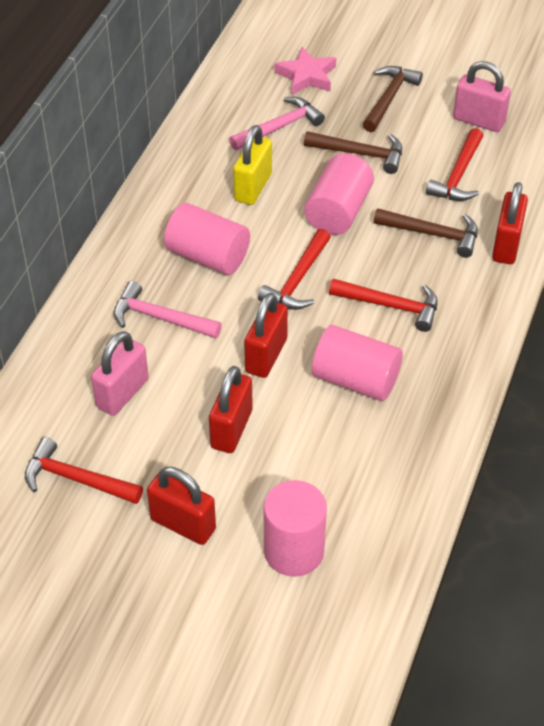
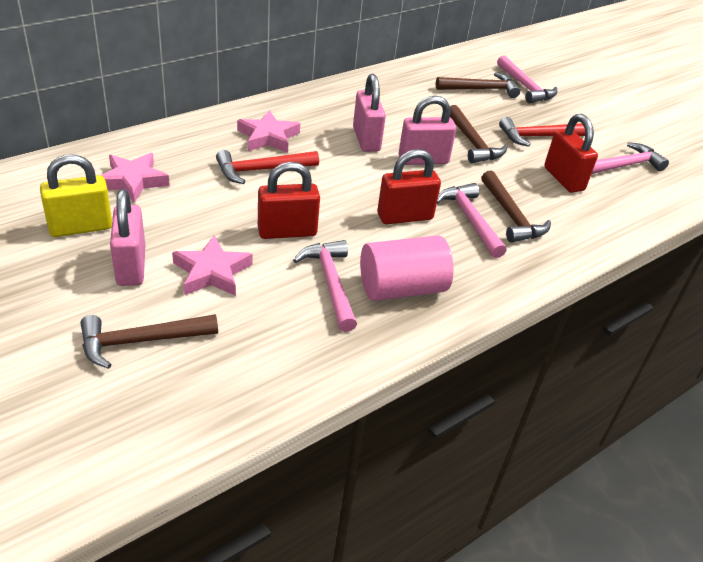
brown hammer: [304,131,402,174] [363,66,423,132] [374,208,478,258] = 3 -> [81,314,218,369] [436,72,520,98] [450,105,507,163] [481,170,551,243] = 4
pink cylinder: [164,203,250,275] [264,480,327,577] [305,153,374,235] [312,325,403,401] = 4 -> [360,235,454,301] = 1
pink hammer: [114,281,222,338] [229,97,325,150] = 2 -> [293,240,357,332] [437,183,507,258] [497,55,557,104] [592,142,669,174] = 4
pink padlock: [91,331,149,416] [453,61,511,132] = 2 -> [110,189,145,286] [353,74,386,152] [398,96,456,165] = 3
pink star: [274,47,336,95] = 1 -> [101,153,170,203] [172,235,252,296] [237,110,300,153] = 3
red hammer: [25,437,143,504] [258,229,331,310] [329,278,438,332] [426,128,483,201] = 4 -> [216,150,319,184] [499,117,585,147] = 2
red padlock: [147,467,216,545] [209,366,253,453] [244,293,288,378] [492,182,528,264] = 4 -> [258,162,320,239] [377,149,441,224] [544,114,598,193] = 3

